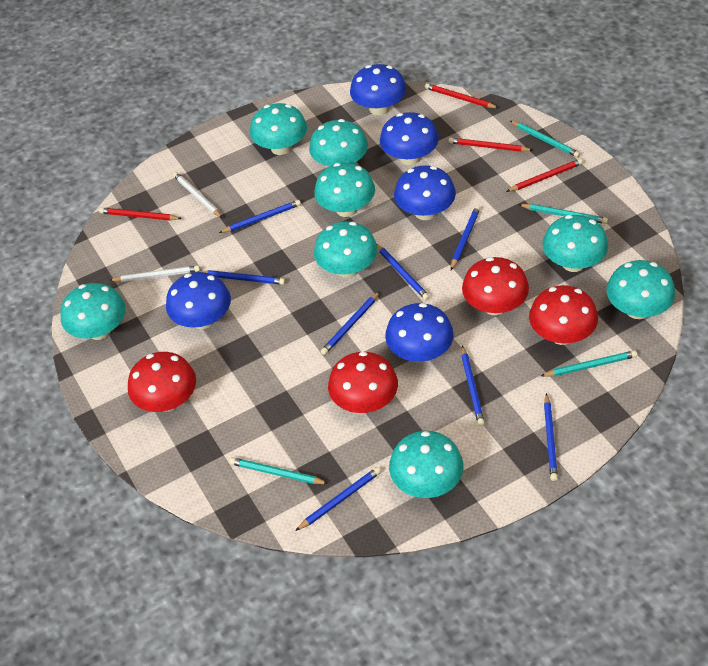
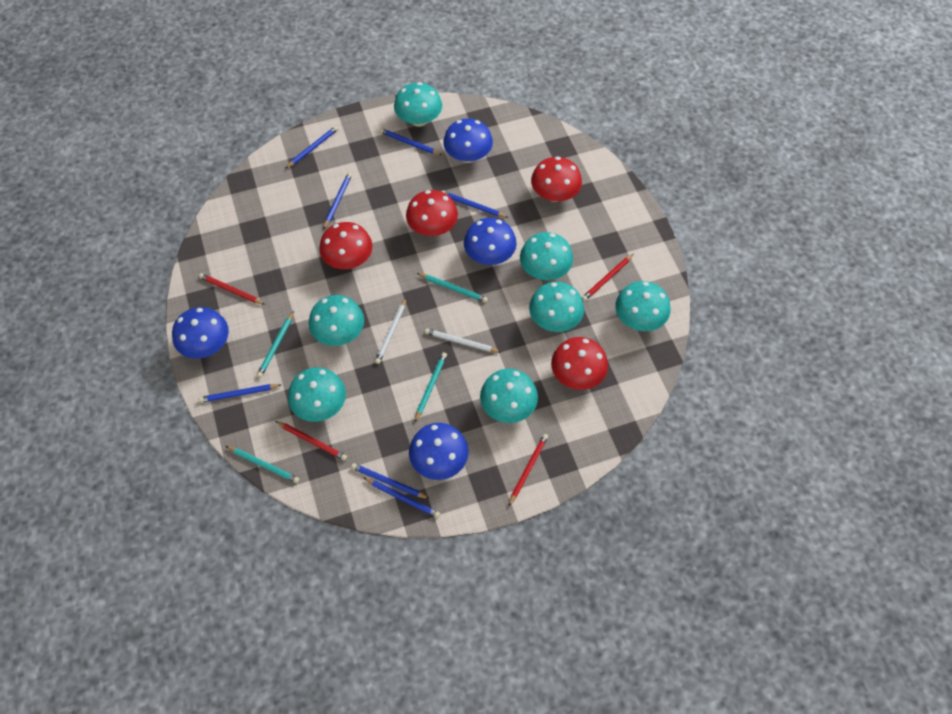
blue mushroom: [166,272,231,329] [350,64,406,115] [380,112,439,165] [385,303,454,363] [394,165,456,220] = 5 -> [172,307,229,359] [409,423,469,480] [443,118,493,163] [464,218,517,265] = 4
blue pencil: [198,270,285,285] [219,200,301,233] [295,467,381,531] [321,291,380,355] [377,244,430,300] [451,205,480,270] [461,345,485,426] [544,393,558,481] = 8 -> [199,384,281,403] [285,126,338,169] [323,172,352,230] [351,463,430,499] [364,478,440,518] [379,128,442,155] [441,191,508,218] = 7
turquoise mushroom: [61,283,126,340] [250,103,307,155] [309,119,368,166] [314,163,375,217] [314,221,378,278] [389,431,463,498] [543,215,608,272] [607,260,675,319] = 8 -> [288,367,346,422] [309,295,364,346] [394,82,442,127] [480,369,538,423] [520,232,573,280] [529,282,584,332] [615,281,670,331] = 7

